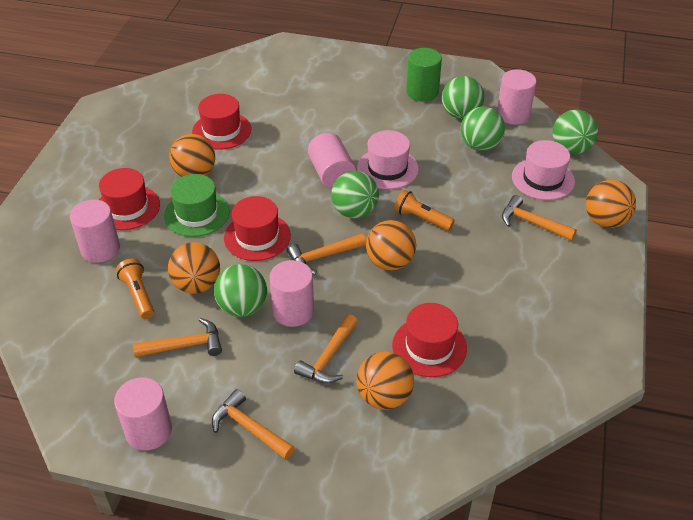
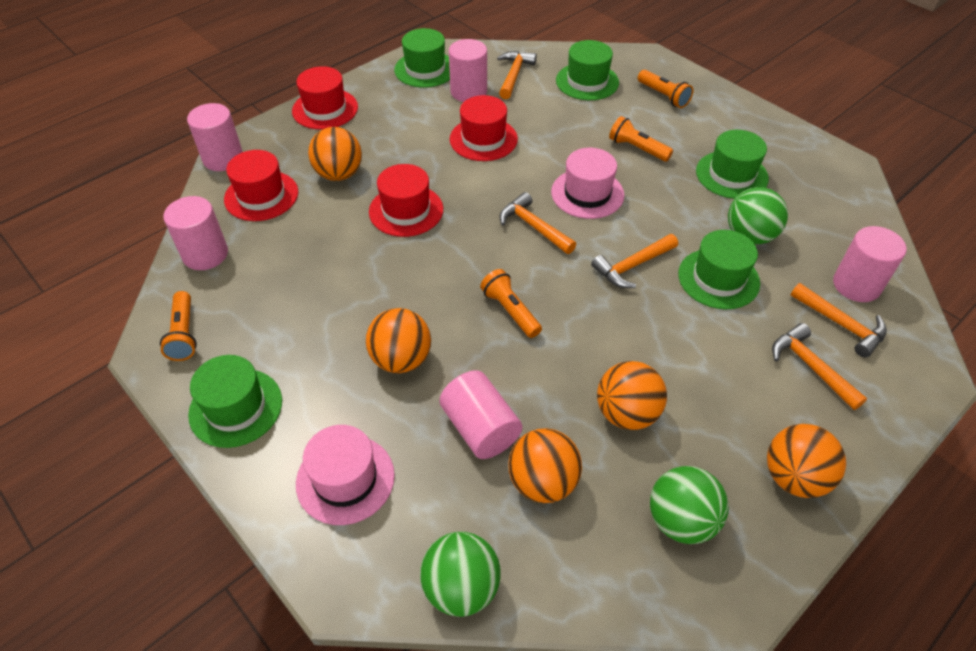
green ball: [214,264,267,317] [331,171,379,218] [442,76,484,119] [461,107,505,151] [552,110,598,154] = 5 -> [420,532,501,617] [650,466,729,544] [728,187,788,244] = 3
green cylinder: [406,48,442,102] = 1 -> none = 0
green hat: [164,174,229,237] = 1 -> [188,355,282,448] [394,28,450,88] [556,40,619,100] [678,230,760,309] [696,130,769,199] = 5
orange flashlight: [116,258,154,319] [394,190,455,231] = 2 -> [160,291,197,361] [480,269,542,338] [609,116,673,162] [638,70,693,108] = 4

